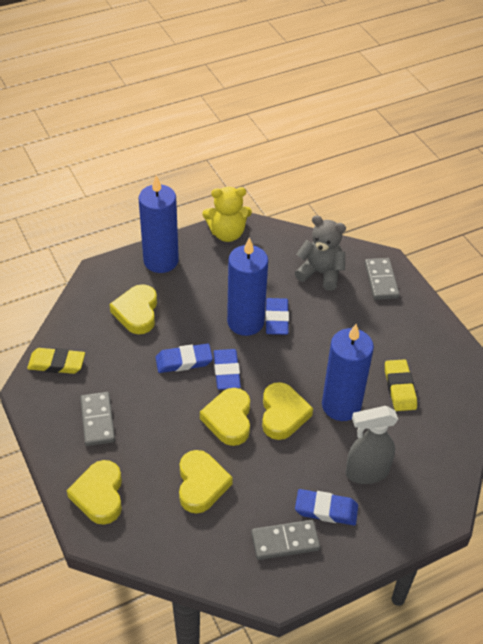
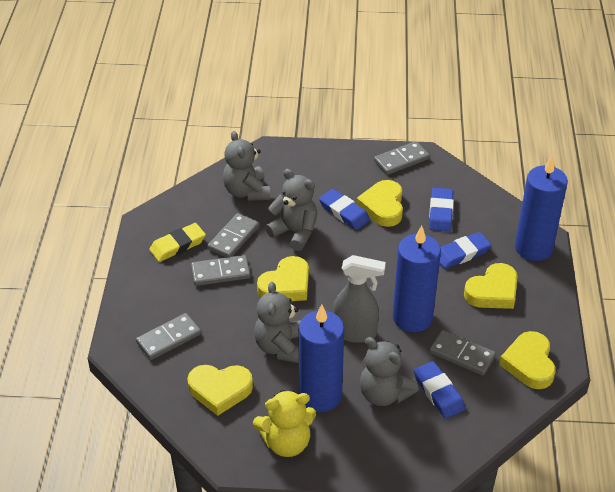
grey domino: [80,392,115,446] [251,520,320,560] [365,258,400,300] = 3 -> [136,313,201,360] [191,255,250,286] [207,213,259,258] [374,141,430,175] [429,330,496,376] = 5
grey teddy bear: [295,215,346,291] = 1 -> [223,131,270,201] [254,282,301,363] [265,169,317,251] [360,337,419,406] = 4
yellow eraser: [27,348,85,374] [385,359,417,411] = 2 -> [149,223,206,262] = 1

